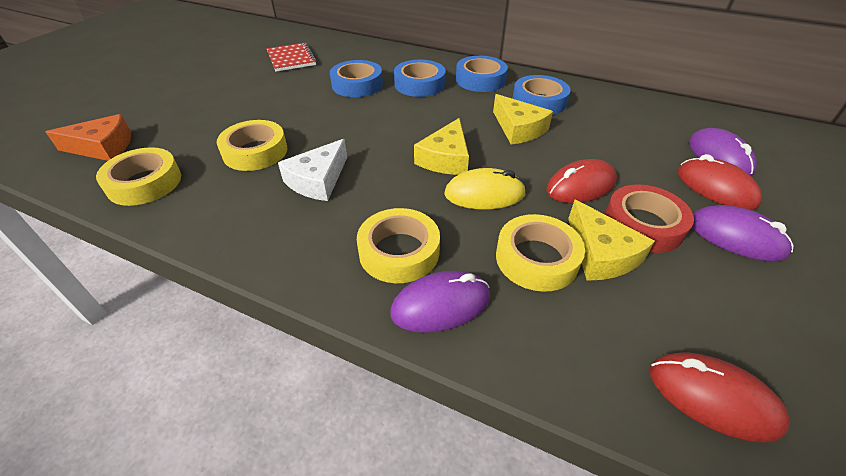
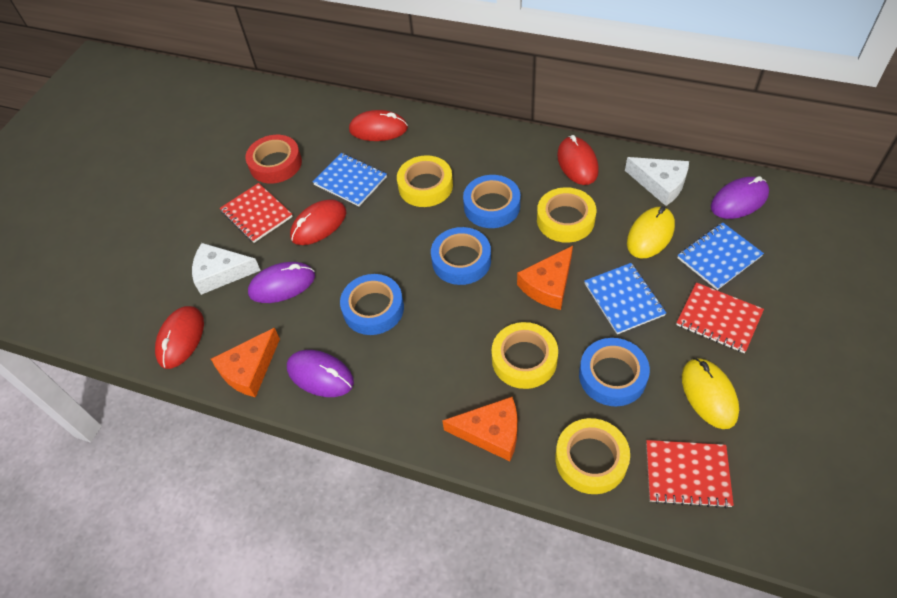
blue notebook: none = 0 -> [313,153,387,206] [584,263,666,334] [677,222,764,290] = 3
orange cheese: [46,114,131,161] = 1 -> [211,328,280,397] [442,397,517,461] [517,246,573,310] = 3
red mouse: [546,159,617,203] [650,352,790,443] [678,154,762,210] = 3 -> [155,306,204,369] [290,199,346,245] [349,110,408,141] [557,135,599,185] = 4
red notebook: [266,43,317,72] = 1 -> [220,183,293,243] [646,440,734,508] [676,282,764,353] = 3
white cheese: [278,139,347,201] = 1 -> [192,243,261,295] [625,157,689,206] = 2
yellow cheese: [414,118,469,175] [493,94,553,144] [568,200,655,281] = 3 -> none = 0
yellow mouse: [444,168,526,210] = 1 -> [627,206,675,258] [682,358,739,429] = 2

